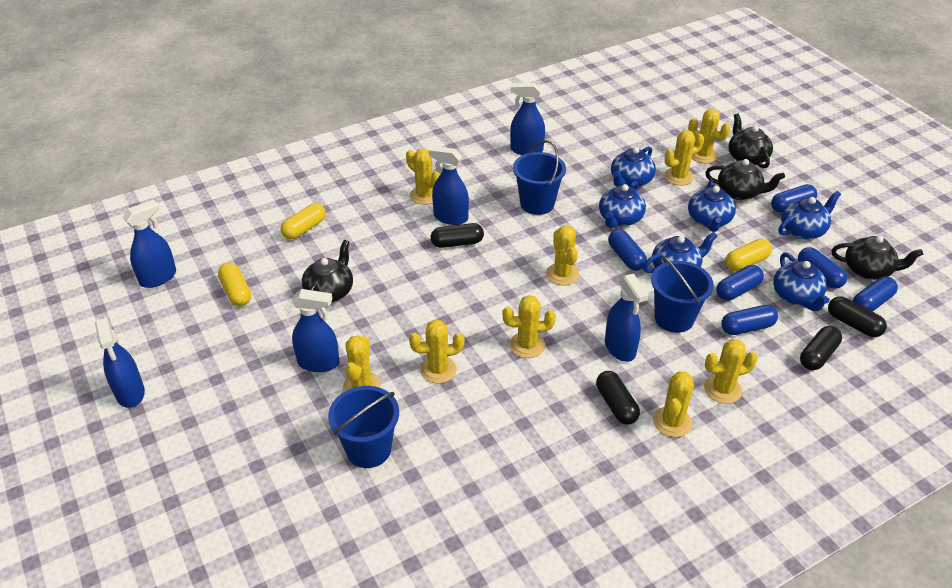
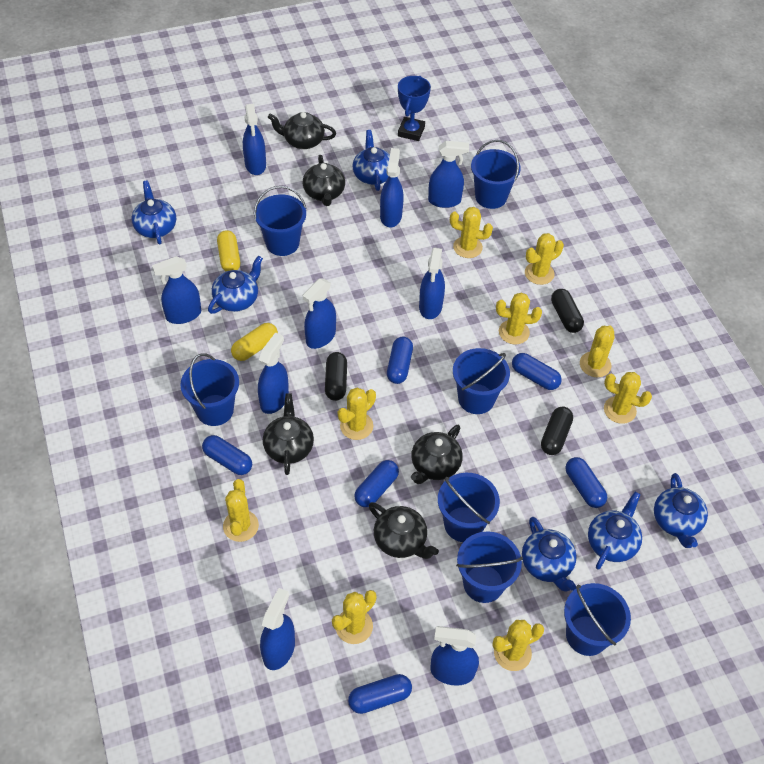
black capsule: [431,223,484,248] [596,371,640,425] [800,326,842,370] [828,296,887,337] = 4 -> [325,352,347,401] [541,407,573,455] [551,289,584,333] = 3
black teapot: [302,240,353,302] [705,159,785,200] [728,113,773,169] [831,236,923,280] = 4 -> [263,393,314,475] [268,112,336,149] [303,155,345,206] [369,502,439,559] [411,425,463,484] = 5
blue bucket: [328,386,399,468] [513,140,566,215] [651,256,714,333] = 3 -> [180,353,239,426] [254,186,306,256] [438,473,500,542] [453,348,510,414] [456,532,523,603] [471,140,521,209] [564,583,631,656] = 7
blue spray bottle: [95,318,145,408] [123,200,176,288] [292,289,340,372] [429,146,469,225] [510,83,545,155] [605,274,648,362] = 6 -> [152,256,201,324] [243,104,266,175] [258,332,289,414] [260,588,295,670] [303,278,336,349] [380,148,403,227] [419,247,445,319] [428,141,469,208] [430,626,479,686] = 9
blue trophy: none = 0 -> [398,76,431,141] = 1
yellow capsule: [218,263,251,306] [281,203,326,239] [725,239,772,272] = 3 -> [217,230,240,271] [231,323,278,361] = 2

